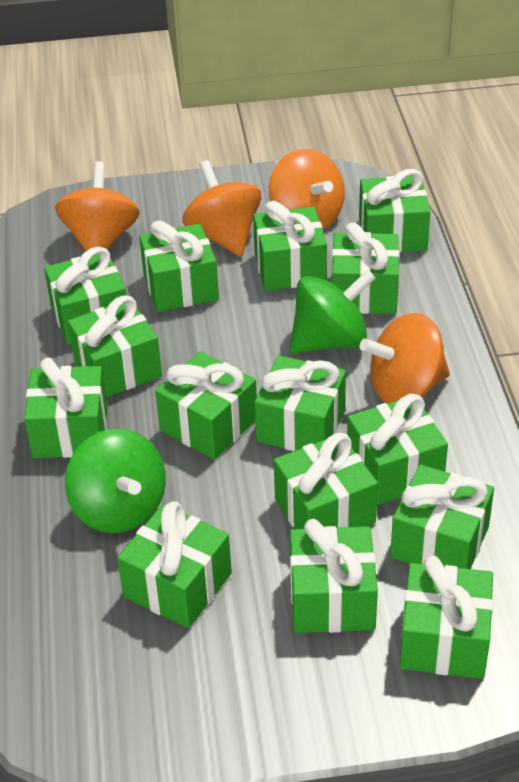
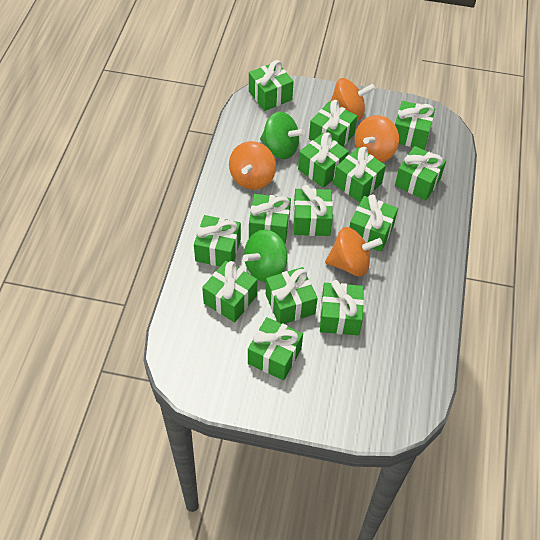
green gift: [24,357,108,458] [44,247,127,344] [68,295,162,397] [117,501,232,628] [139,220,219,312] [155,351,257,460] [253,201,327,291] [254,355,346,451] [274,433,378,529] [290,519,378,633] [332,222,400,314] [347,394,448,505] [359,169,430,253] [390,464,494,569] [400,556,493,679] = 15 -> [194,215,241,266] [202,261,257,322] [248,317,303,380] [249,60,294,111] [249,194,291,244] [266,267,318,324] [293,185,333,236] [298,132,349,188] [309,100,357,147] [320,280,364,335] [334,147,386,203] [350,194,398,252] [395,101,435,150] [395,146,446,200] = 14

